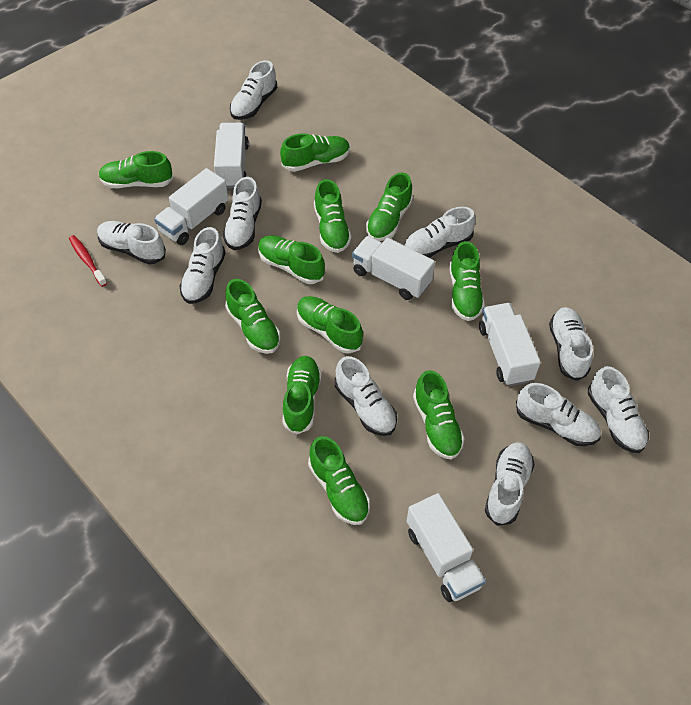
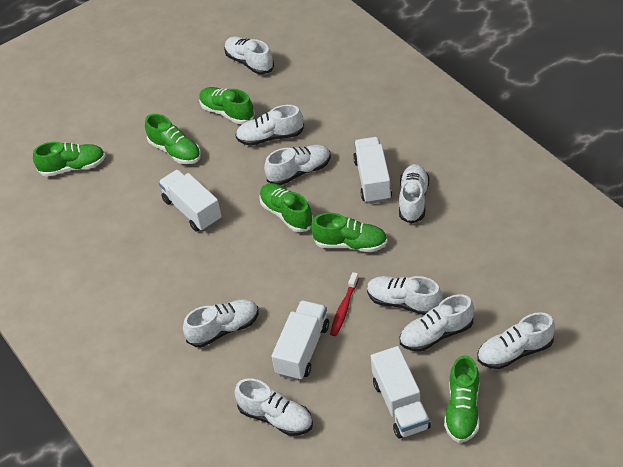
green shoe: [99,151,174,188] [225,279,281,354] [258,235,325,284] [280,133,350,172] [282,356,322,435] [297,296,363,354] [308,436,370,525] [314,179,351,253] [366,173,413,241] [413,370,465,460] [449,241,485,321] = 11 -> [33,142,106,177] [145,114,201,164] [199,87,255,124] [259,183,313,232] [311,213,388,252] [444,355,479,443] = 6
white shoe: [97,221,166,264] [180,227,226,304] [223,177,262,250] [230,60,277,120] [335,356,397,436] [404,207,476,258] [485,442,535,526] [516,383,601,446] [549,307,593,381] [588,366,649,453] = 10 -> [183,300,259,347] [224,36,274,74] [235,105,304,146] [235,378,313,436] [264,145,331,185] [367,276,442,315] [399,164,429,224] [400,294,474,352] [477,312,555,369] = 9
white truck: [154,168,228,245] [214,123,249,188] [352,236,435,300] [407,493,486,602] [479,303,541,386] = 5 -> [158,170,222,232] [272,300,329,381] [353,137,392,204] [371,346,431,439] = 4

